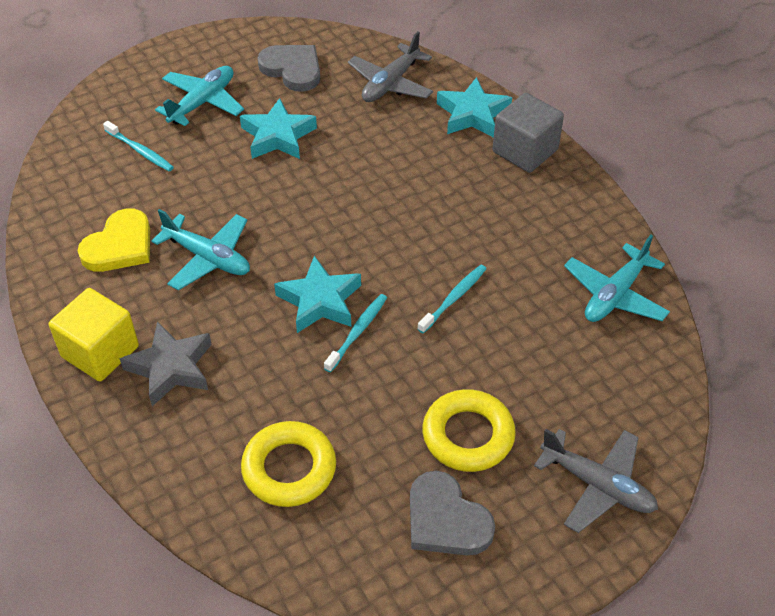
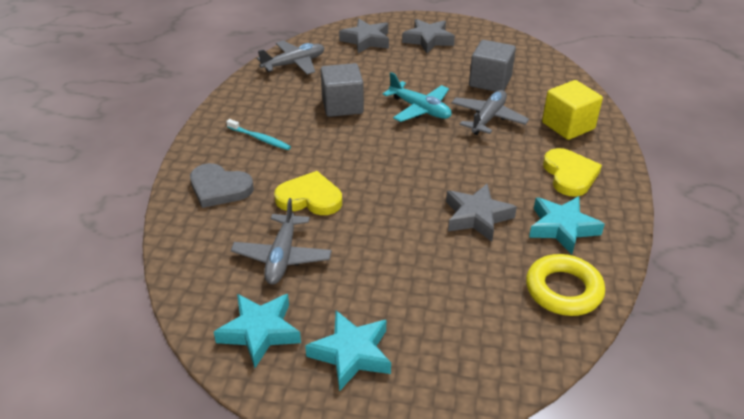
grey cube: [493,93,564,173] = 1 -> [321,63,364,117] [469,40,516,92] = 2
grey heart: [258,45,320,92] [410,471,495,556] = 2 -> [190,163,254,208] = 1
grey plane: [348,31,433,102] [534,429,658,533] = 2 -> [231,198,332,285] [257,41,324,75] [451,90,529,135] = 3
grey star: [120,321,212,406] = 1 -> [339,19,389,53] [402,19,455,53] [446,184,517,242] = 3
turquoise plane: [152,209,250,290] [155,66,244,126] [564,235,670,322] = 3 -> [383,72,451,122] = 1
turquoise toothbrush: [103,121,174,171] [324,294,387,372] [418,265,486,333] = 3 -> [226,119,291,150] = 1
yellow heart: [78,208,150,272] = 1 -> [274,171,342,215] [543,148,602,197] = 2
yellow ring: [241,421,336,507] [422,389,516,472] = 2 -> [526,254,605,316] = 1

